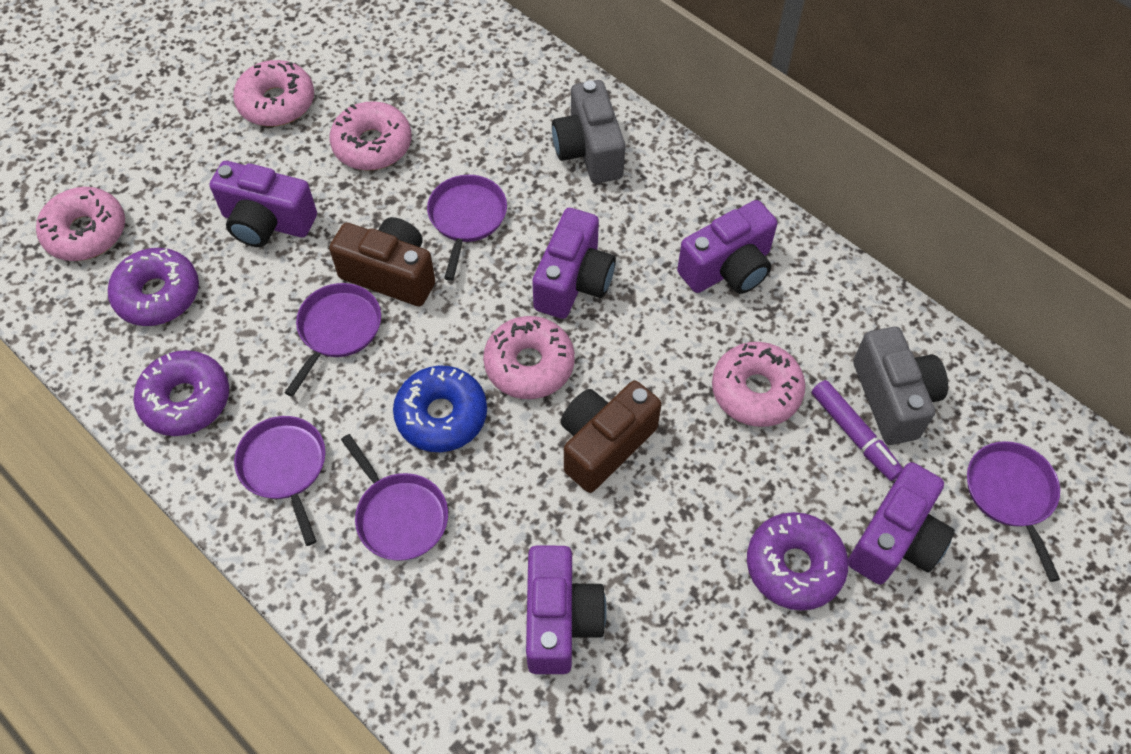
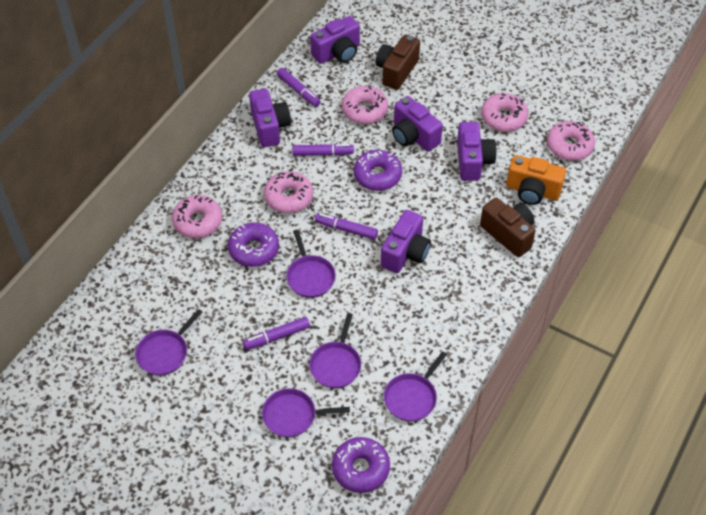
blue donut: [393,366,487,452] = 1 -> none = 0
grey camera: [552,80,625,184] [853,327,948,445] = 2 -> none = 0
orange camera: none = 0 -> [506,155,566,205] = 1
purple marker: [812,380,903,481] = 1 -> [243,317,310,350] [277,68,321,107] [292,144,354,156] [315,213,378,240] = 4

